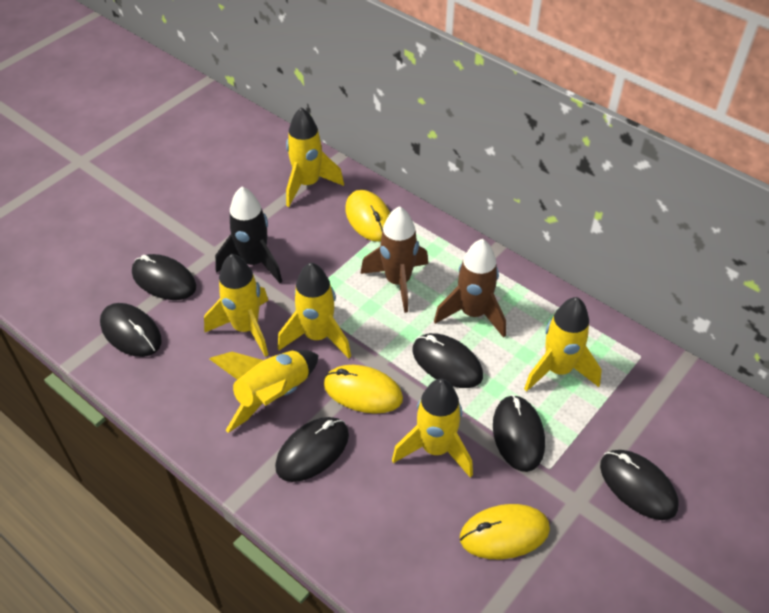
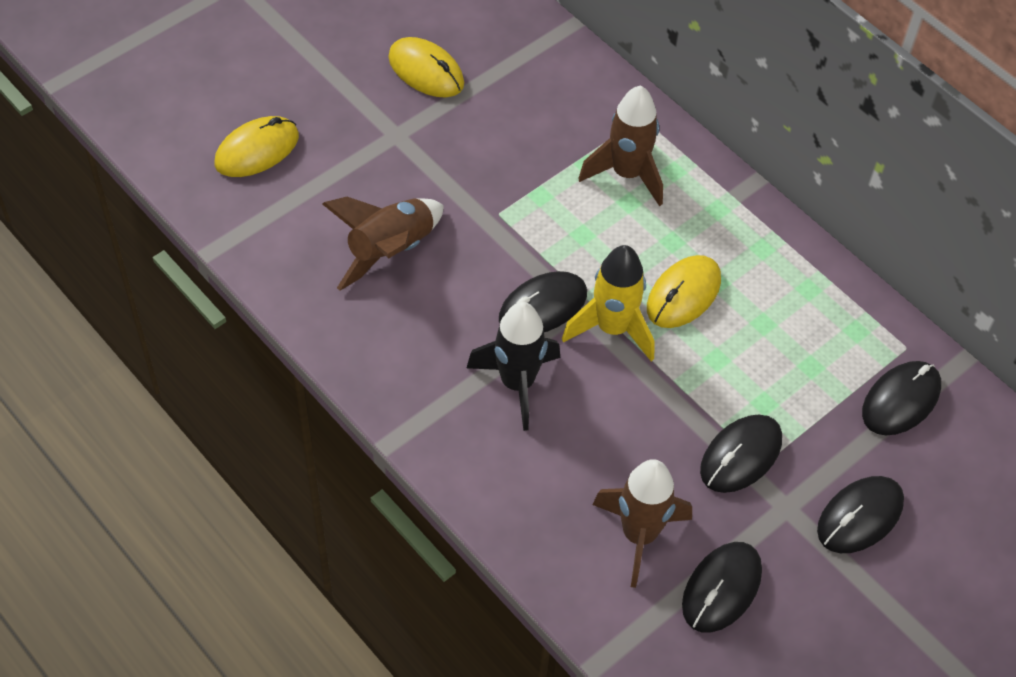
black mouse: [100,303,161,357] [132,254,196,300] [275,417,349,482] [412,333,483,388] [493,395,545,472] [600,450,679,520] = 6 -> [499,271,587,332] [682,542,762,633] [700,415,782,493] [817,476,904,553] [862,361,941,435] = 5
brown rocket: [360,206,428,313] [434,239,506,338] = 2 -> [322,197,444,291] [578,85,663,206] [592,459,692,588] = 3
yellow rocket: [204,254,268,357] [210,350,319,433] [278,262,351,358] [286,107,344,207] [392,379,473,478] [524,297,602,392] = 6 -> [562,245,654,361] = 1

